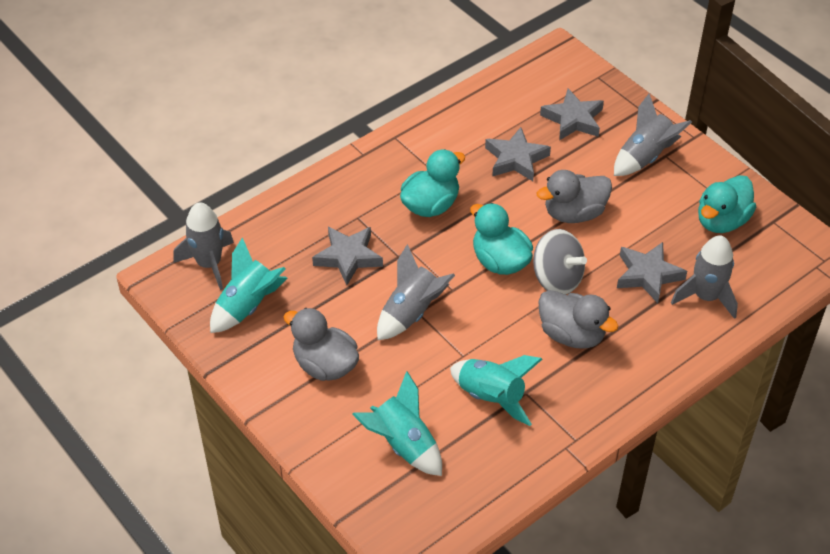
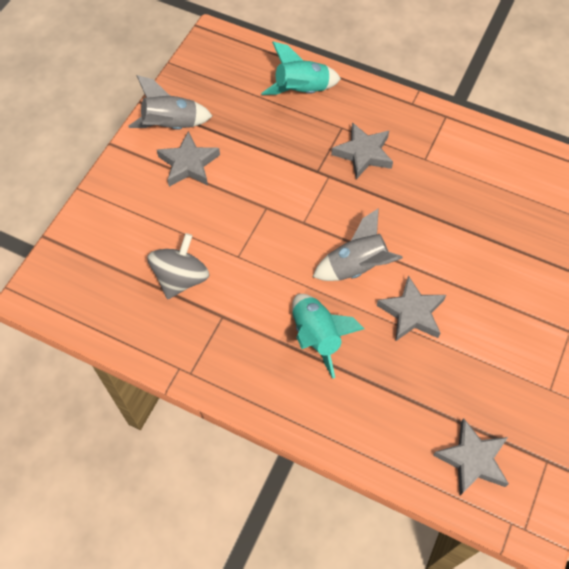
grey duck: [284,308,359,381] [537,170,612,223] [538,290,618,348] = 3 -> none = 0
grey rocket: [173,202,234,290] [377,244,455,340] [614,94,692,176] [671,235,738,319] = 4 -> [129,75,212,130] [313,208,403,281] = 2
turquoise duck: [400,149,465,217] [470,203,533,275] [698,175,756,233] = 3 -> none = 0
turquoise rocket: [210,237,288,333] [352,371,442,476] [450,355,542,426] = 3 -> [261,42,341,95] [292,294,364,379] = 2

